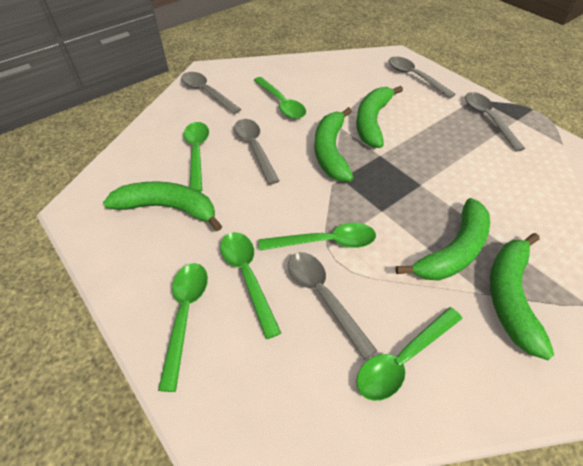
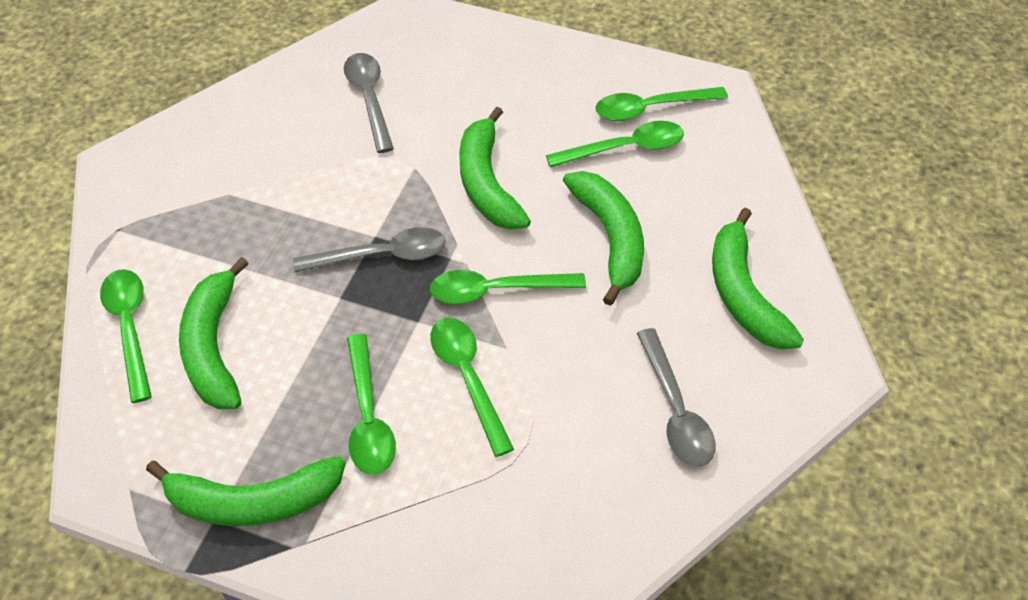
grey spoon: [181,72,241,114] [234,119,279,185] [288,252,377,360] [389,56,455,98] [465,92,525,152] = 5 -> [293,227,446,272] [344,53,394,153] [637,328,715,466] = 3

